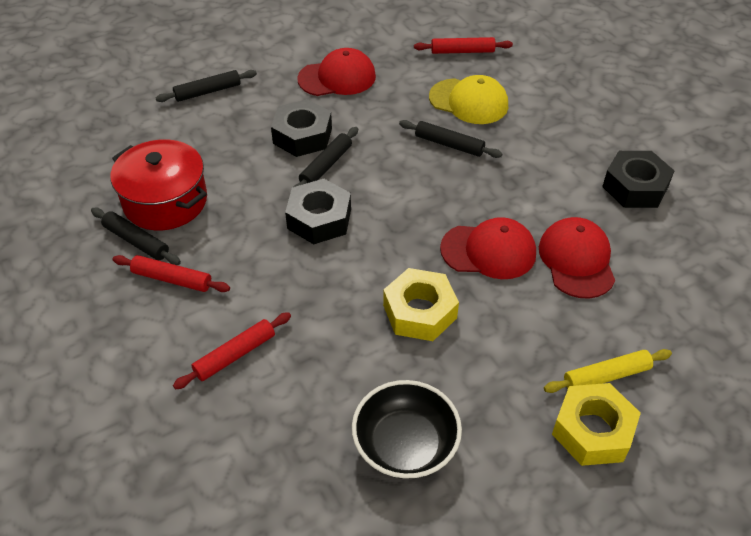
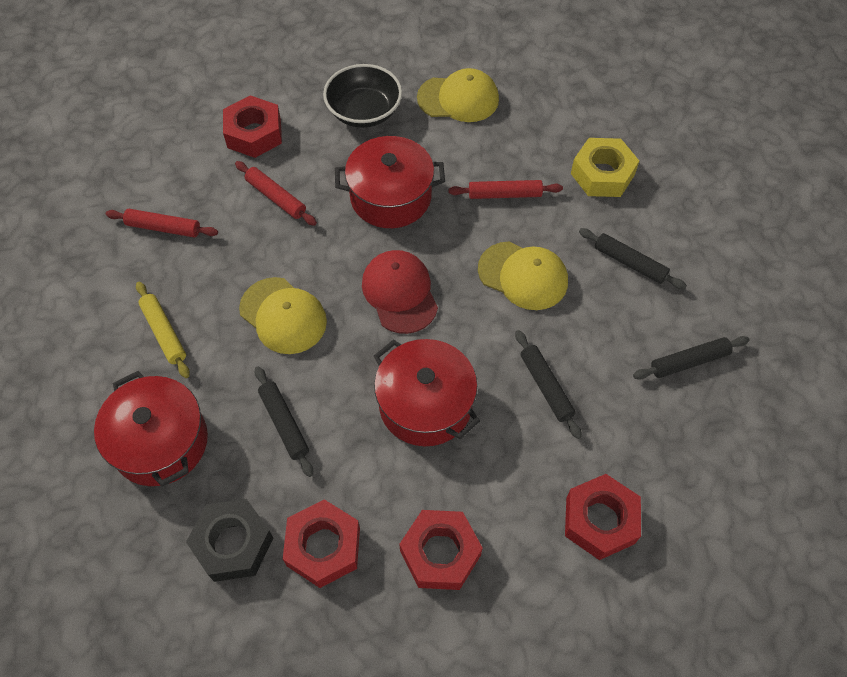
black nut: [271,99,332,157] [285,179,351,244] [602,151,674,208] = 3 -> [186,499,273,582] = 1
red cap: [297,48,376,96] [440,217,536,279] [539,217,615,299] = 3 -> [362,250,438,334] = 1
red nut: none = 0 -> [223,95,282,158] [283,499,360,588] [400,510,483,590] [565,474,641,560] = 4
red pot: [111,139,207,230] = 1 -> [94,371,208,487] [335,136,445,228] [374,339,480,446] = 3
yellow cap: [429,75,508,124] = 1 -> [239,277,327,354] [417,68,499,122] [478,242,568,310] = 3
yellow nut: [383,268,459,341] [552,383,641,466] = 2 -> [571,138,639,197] = 1

